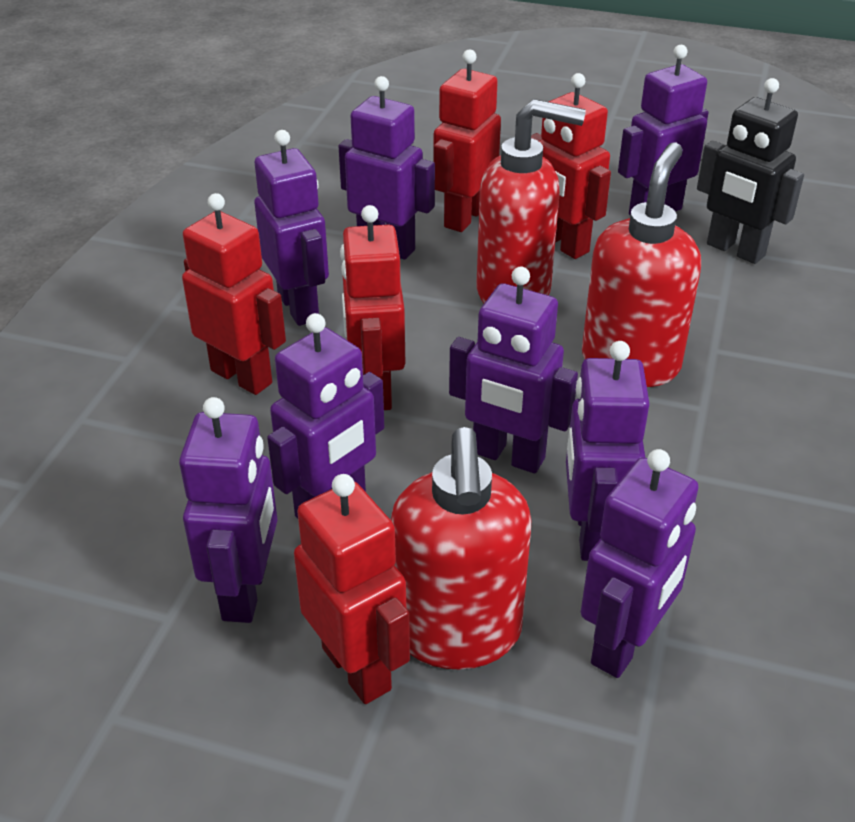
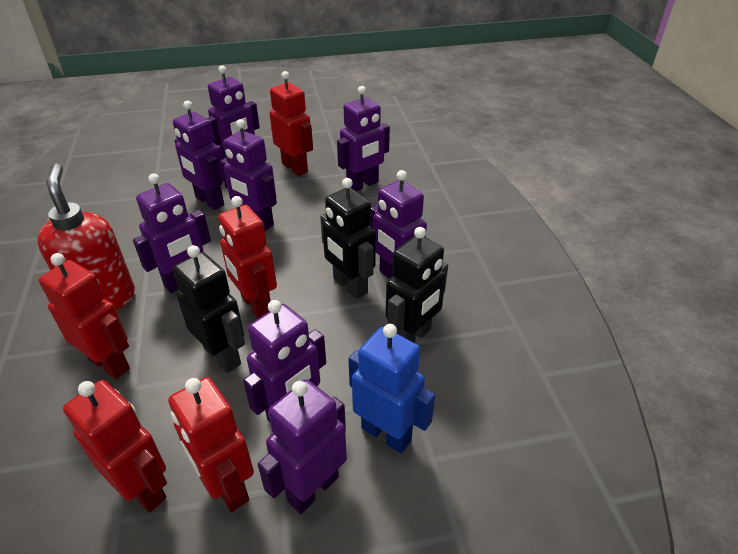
black robot: [697,78,804,264] = 1 -> [173,245,245,373] [320,178,376,299] [385,227,448,343] = 3
blue robot: none = 0 -> [349,324,435,453] = 1
red soap dispenser: [391,427,531,670] [477,99,586,303] [582,142,701,387] = 3 -> [37,164,135,310] = 1

